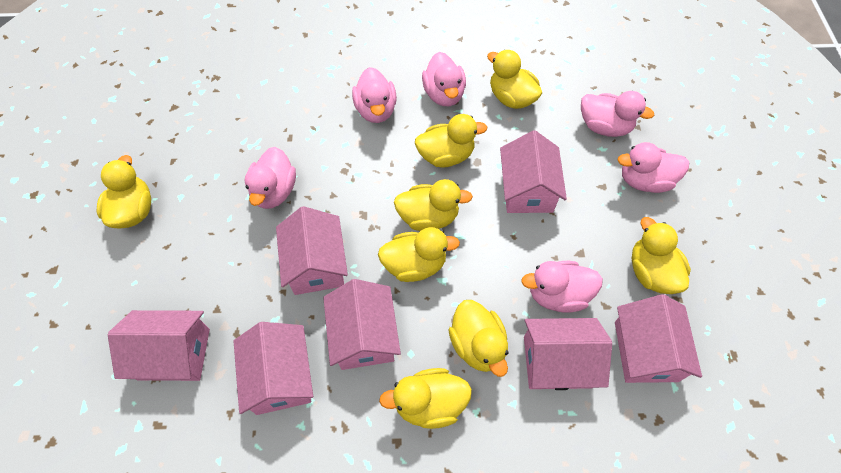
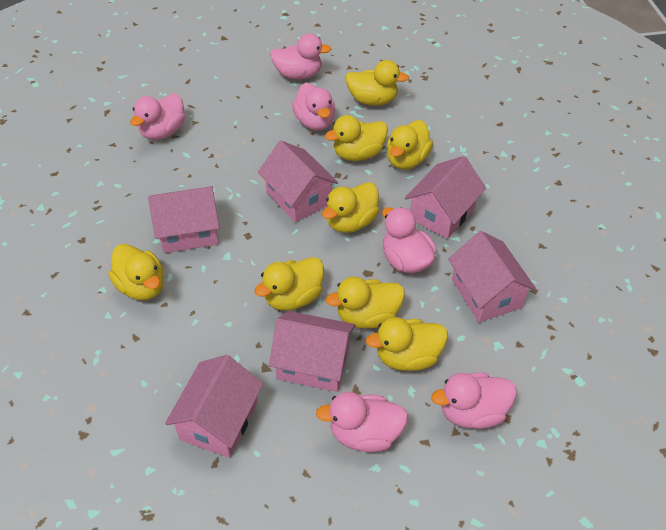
pink house: [108,310,210,381] [233,322,313,415] [276,206,348,295] [323,279,401,370] [500,130,567,213] [524,318,612,390] [615,294,702,383] = 7 -> [148,186,219,253] [165,355,263,458] [258,141,338,222] [269,311,355,392] [405,156,486,239] [448,231,536,322] = 6

